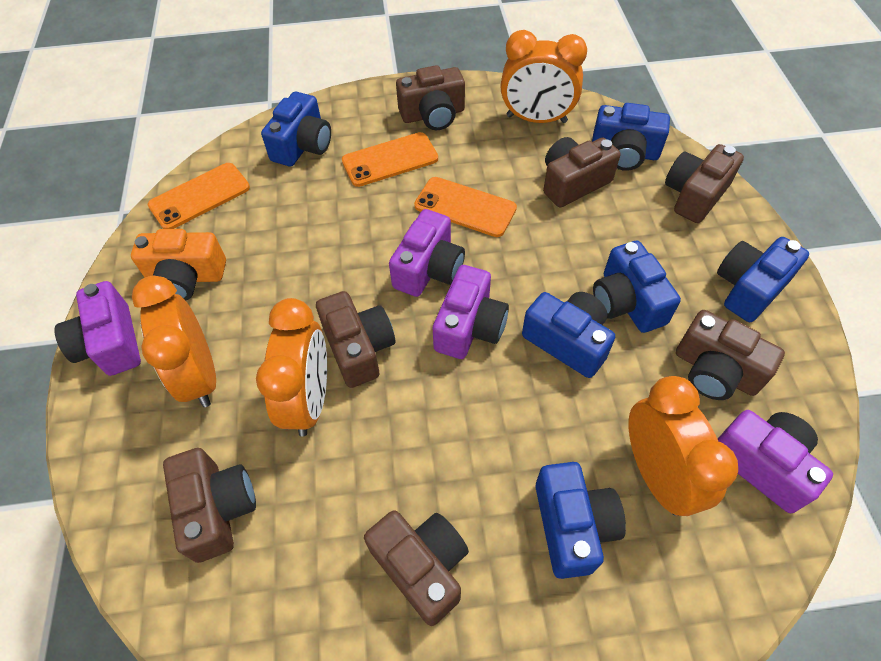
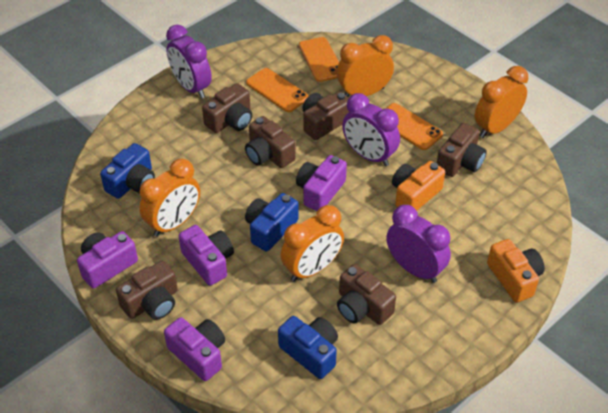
blue camera: [261,92,331,167] [522,292,615,378] [535,462,626,579] [592,103,670,171] [593,241,681,333] [717,237,809,322] = 6 -> [100,143,155,199] [245,193,299,252] [278,316,338,379] = 3
brown camera: [163,448,256,563] [316,291,395,388] [364,510,469,626] [396,65,465,130] [543,137,620,207] [665,144,744,223] [676,310,785,400] = 7 -> [116,261,178,320] [202,83,252,133] [245,116,296,168] [302,91,349,140] [337,264,396,325] [437,123,487,177] = 6
orange camera: [131,229,226,301] = 1 -> [392,161,445,211] [487,239,545,303] = 2
purple clock: none = 0 -> [166,25,212,99] [342,93,400,166] [386,205,451,283] = 3

